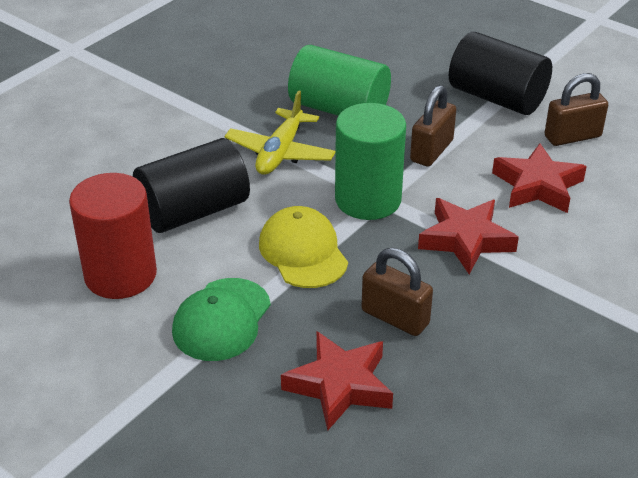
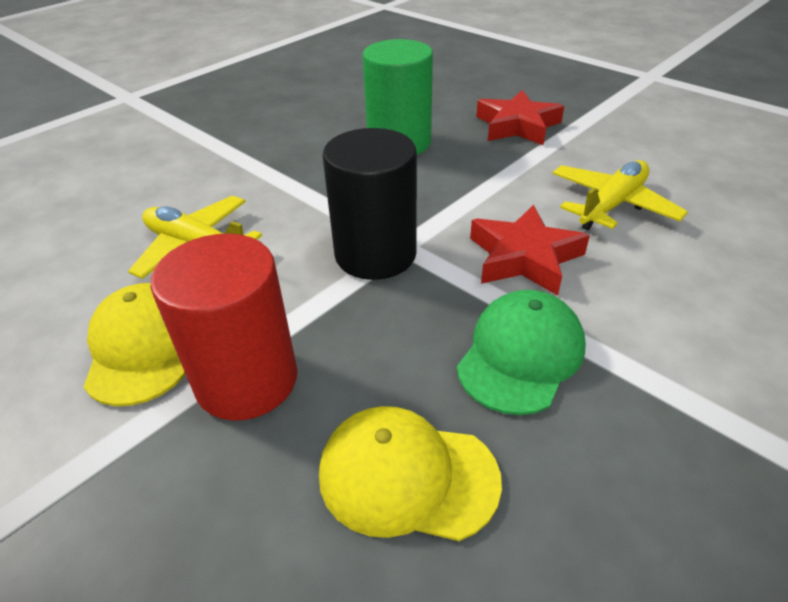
black cylinder: [133,138,250,233] [449,32,552,115] = 2 -> [323,128,417,280] = 1
brown padlock: [361,248,433,336] [410,85,456,167] [544,73,608,146] = 3 -> none = 0
green cylinder: [288,45,391,116] [335,103,406,220] = 2 -> [362,39,433,155] = 1
red star: [281,331,393,430] [418,198,519,274] [492,143,587,213] = 3 -> [470,205,590,295] [476,90,564,145] = 2
yellow cap: [259,206,348,288] = 1 -> [84,283,185,406] [319,406,502,541] = 2
yellow plane: [225,90,336,175] = 1 -> [128,196,262,279] [552,160,688,230] = 2

